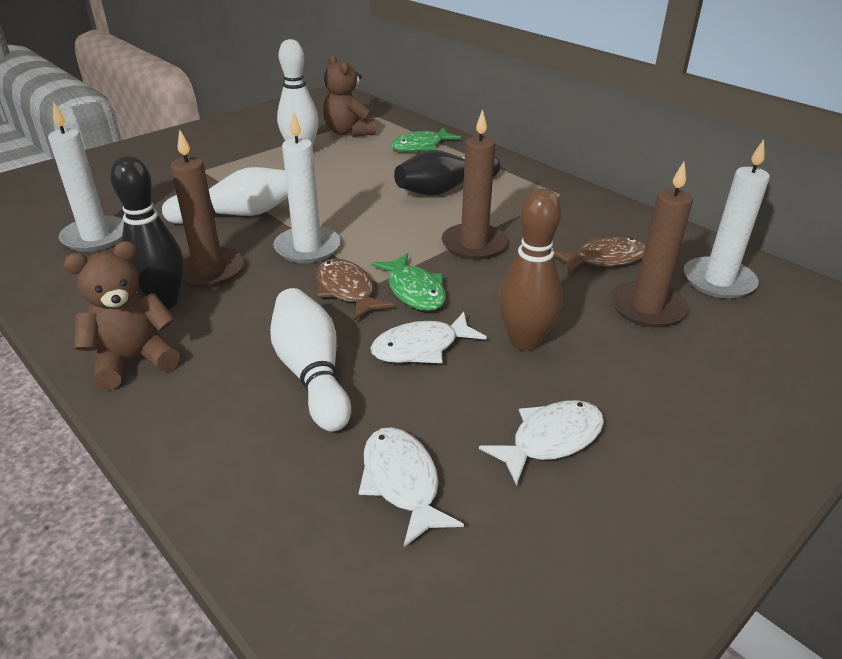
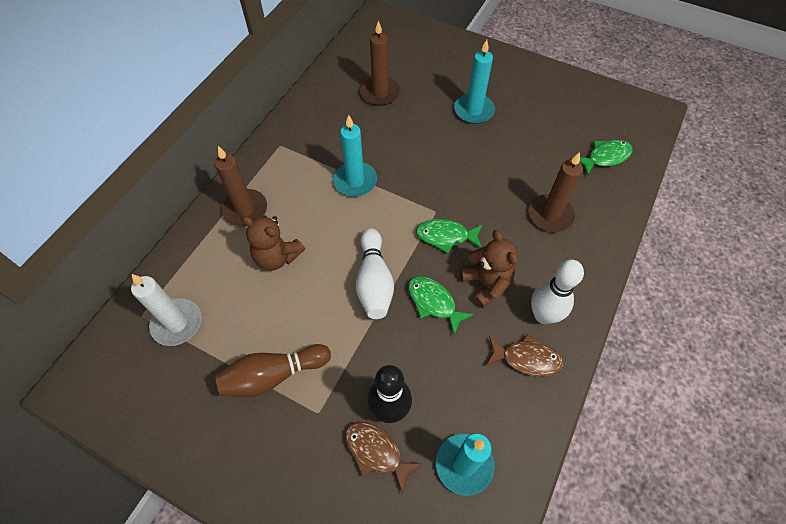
black bowling pin: [110,156,184,309] [394,150,501,196] = 2 -> [368,365,412,423] = 1
green fish: [371,253,446,311] [390,128,461,152] = 2 -> [408,276,474,335] [416,219,483,253] [573,140,633,175] = 3
turquoise candle: none = 0 -> [333,115,377,197] [436,433,495,496] [454,40,495,124] = 3
white bowling pin: [162,167,288,224] [270,288,351,432] [277,39,319,146] = 3 -> [356,228,394,319] [531,259,584,324] = 2
white candle: [48,102,124,252] [273,112,341,263] [684,139,770,299] = 3 -> [131,274,201,346] = 1
white fish: [359,427,464,547] [371,312,487,363] [479,400,604,486] = 3 -> none = 0

